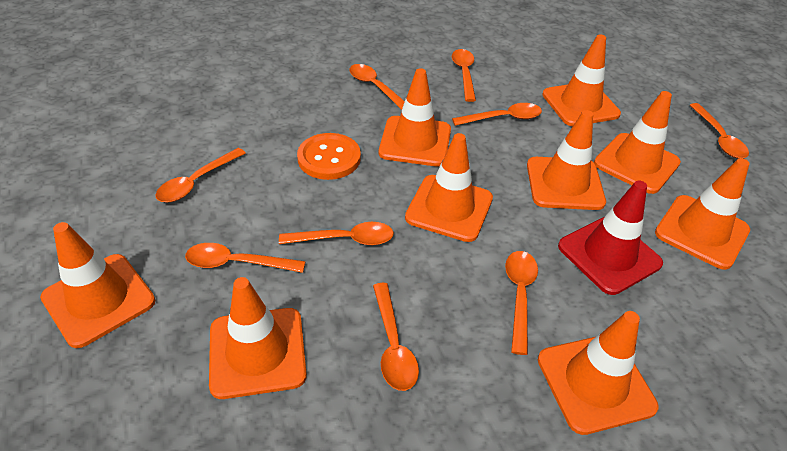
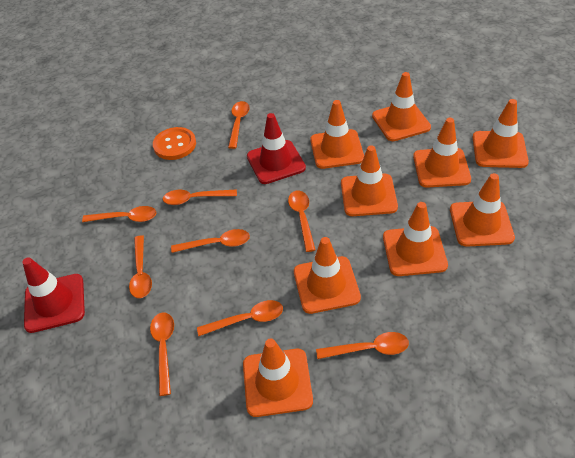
red traffic cone: [558,181,663,295] = 1 -> [22,257,85,333] [247,113,306,184] = 2

